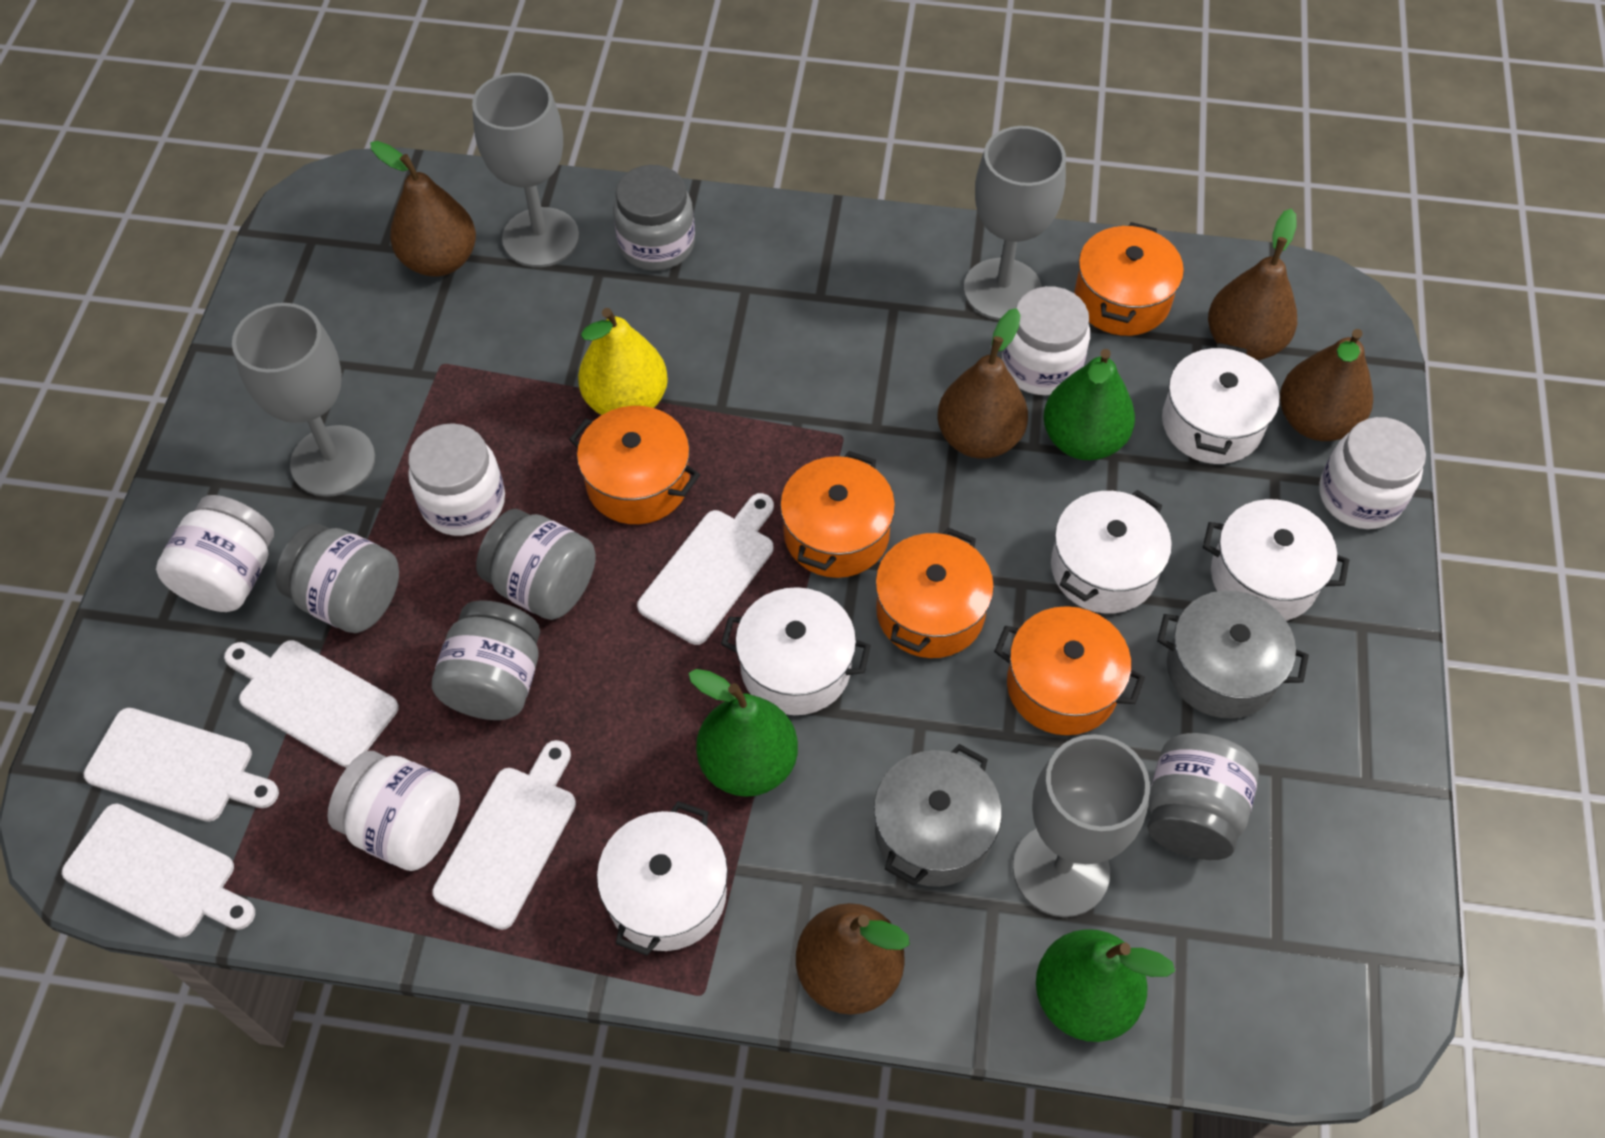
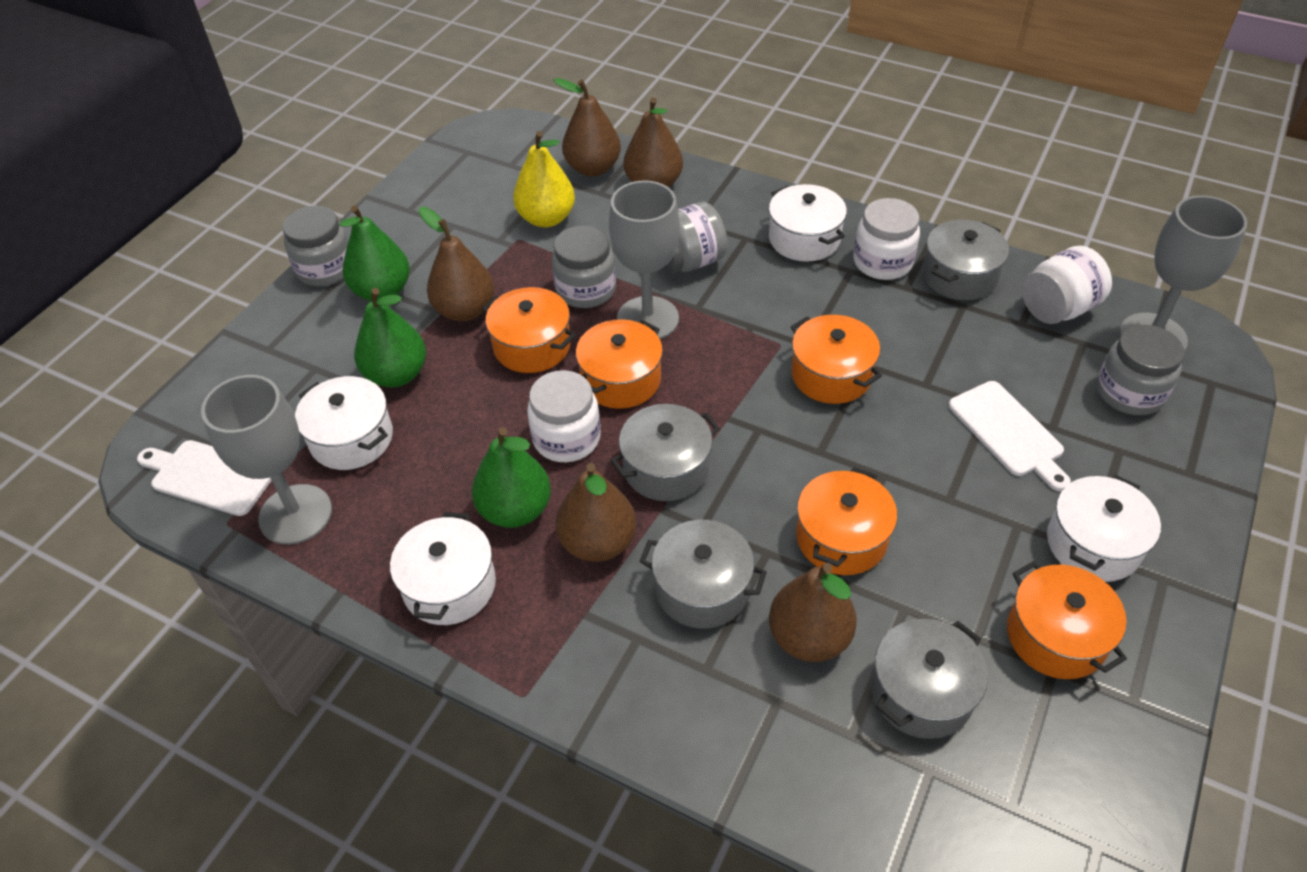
grey goblet: [232,303,375,497] [472,73,579,267] [964,126,1066,320] [1013,734,1150,917] = 4 -> [201,375,332,545] [609,180,680,339] [1120,195,1247,351] = 3
grey jar: [275,524,399,633] [432,600,540,720] [476,509,596,620] [613,165,695,271] [1148,733,1259,860] = 5 -> [282,206,349,286] [552,226,616,308] [662,202,728,274] [1097,325,1185,415] = 4
grey pot: [874,744,1002,887] [1157,591,1309,718] = 2 -> [610,404,720,501] [640,520,767,629] [871,619,988,739] [923,220,1009,300] = 4
white cutting board: [62,804,255,937] [83,708,279,822] [224,640,399,767] [432,740,576,930] [637,493,774,645] = 5 -> [137,440,272,516] [949,381,1071,491] = 2
white jar: [156,495,274,612] [327,751,460,871] [408,423,505,536] [1002,286,1090,395] [1319,417,1426,529] = 5 -> [527,370,601,462] [854,198,920,280] [1022,246,1112,324] = 3
white pot: [597,801,728,956] [721,587,871,715] [1051,490,1172,613] [1162,343,1280,464] [1203,499,1349,621] = 5 -> [295,376,393,470] [390,512,496,625] [769,184,847,262] [1047,475,1161,582] = 4

